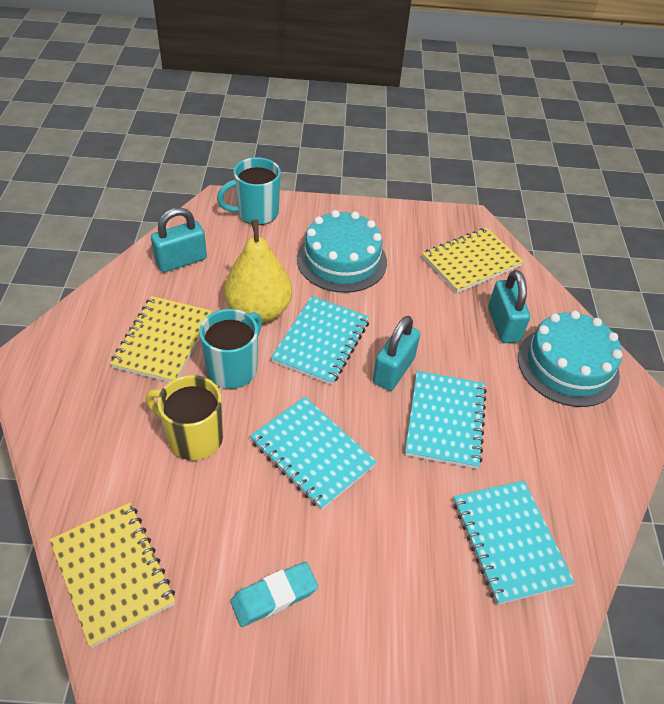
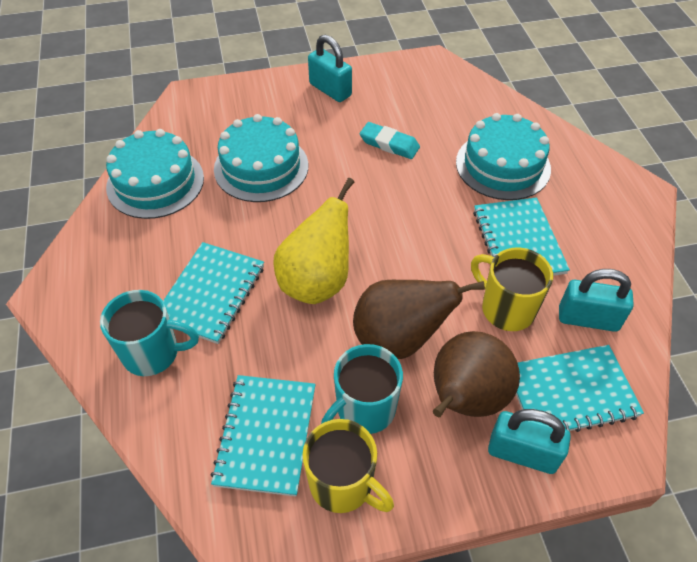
brown pear: none = 0 -> [353,280,485,359] [433,331,520,417] = 2
turquoise cake: [297,210,387,293] [518,311,622,407] = 2 -> [106,129,204,219] [214,114,308,202] [456,113,551,200] = 3
yellow mug: [146,375,223,461] = 1 -> [302,419,394,513] [471,248,553,331] = 2
yellow notebook: [50,503,175,648] [110,296,212,382] [422,228,524,293] = 3 -> none = 0

